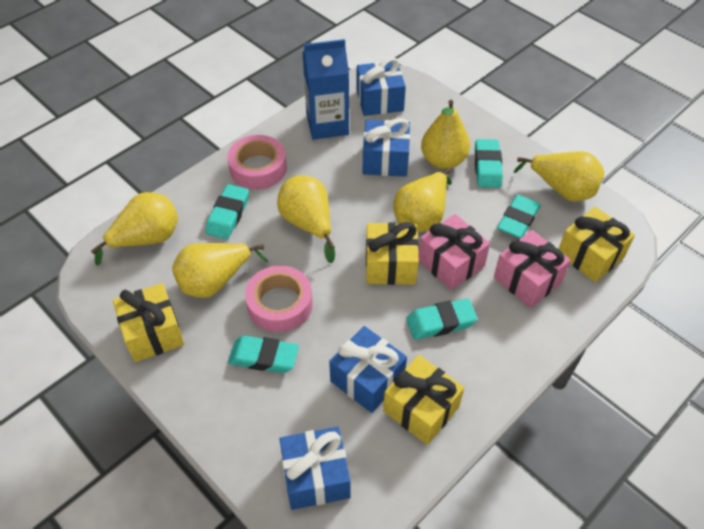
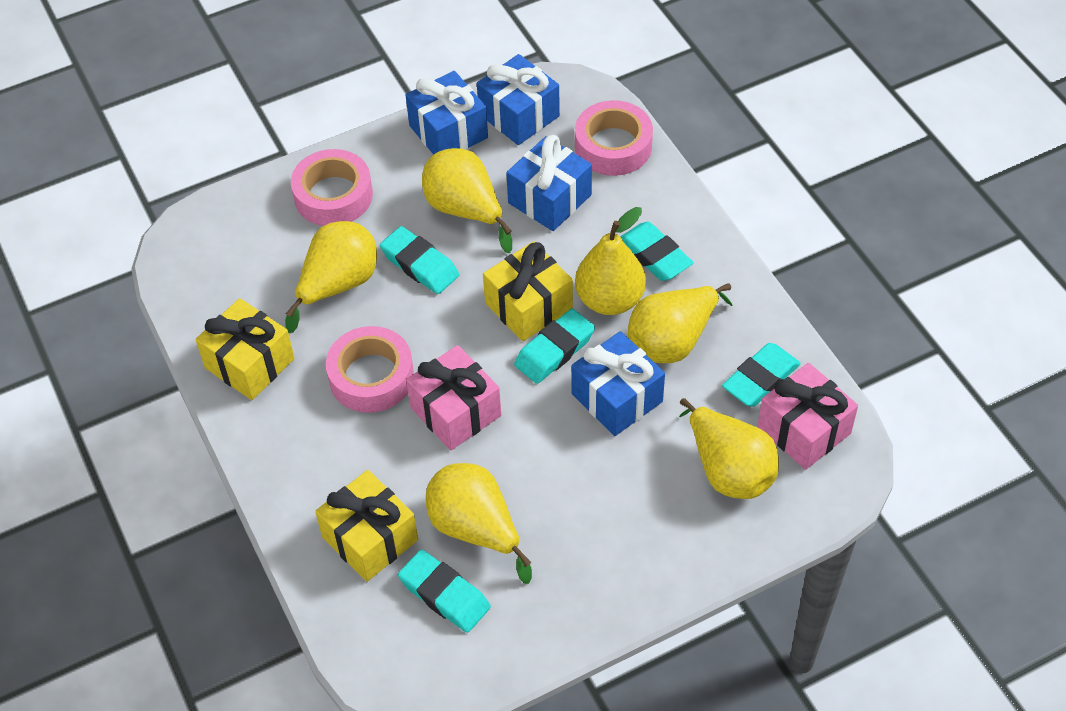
blue carton: [303,39,349,140] = 1 -> none = 0
pink tape: [227,135,287,190] [245,265,313,332] = 2 -> [291,149,373,226] [326,326,414,413] [575,100,653,176] = 3
yellow gift: [113,283,184,362] [366,222,419,285] [383,355,464,445] [559,207,635,282] = 4 -> [195,298,295,400] [315,470,418,582] [483,241,573,341] = 3

